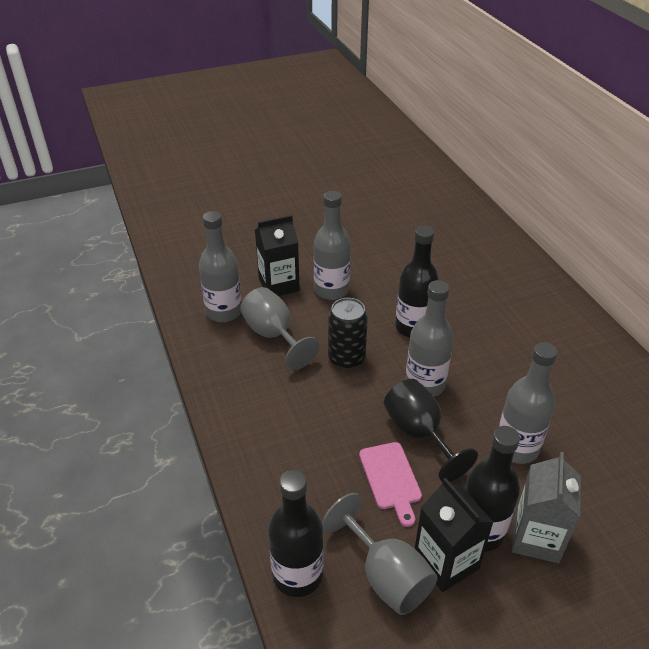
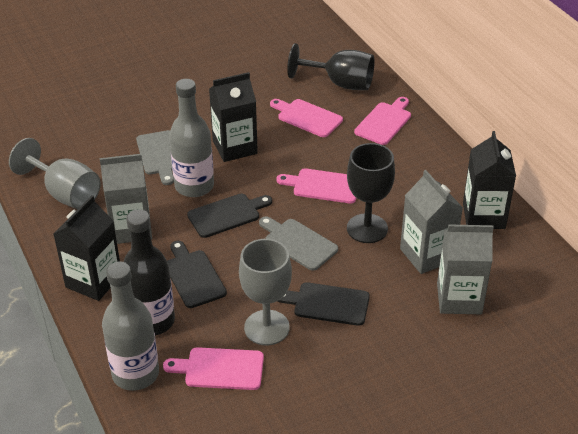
black bottle: [268,470,324,597] [395,226,439,338] [465,426,520,552] = 3 -> [124,209,175,336] = 1
black can: [328,298,368,370] = 1 -> none = 0
black carton: [255,215,300,296] [415,478,494,592] = 2 -> [54,195,120,301] [209,72,258,162] [463,131,516,229] = 3
black cutting board: none = 0 -> [167,241,227,308] [187,194,272,238] [277,282,370,326] = 3
black goblet: [384,379,478,482] = 1 -> [287,43,375,90] [347,143,395,243] = 2
grey bottle: [199,211,242,322] [314,191,351,300] [405,280,454,397] [499,342,558,464] = 4 -> [102,262,159,391] [169,79,214,197] = 2
grey carton: [512,452,581,563] = 1 -> [100,154,152,244] [400,170,463,274] [437,224,494,314] = 3
grey cutting board: none = 0 -> [136,130,174,185] [259,216,338,271] = 2
pink cutting board: [359,442,422,527] = 1 -> [163,347,264,390] [270,99,343,137] [276,168,356,204] [354,97,411,145] = 4

